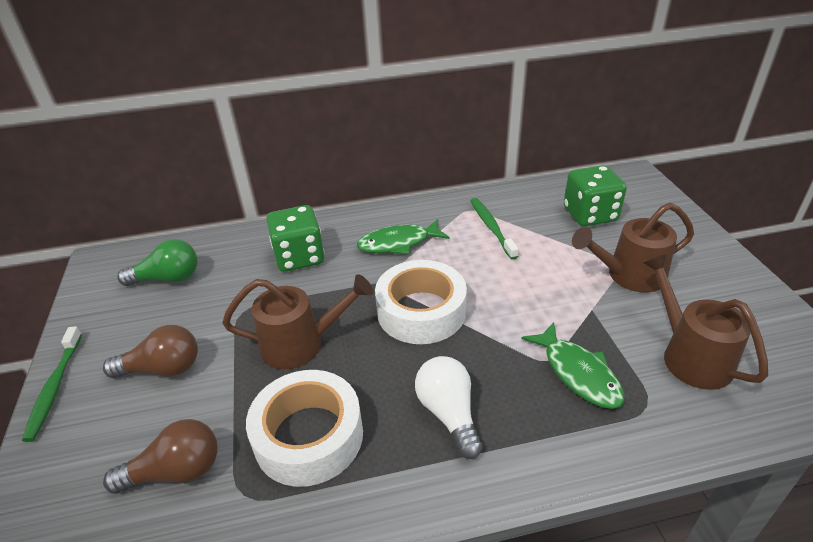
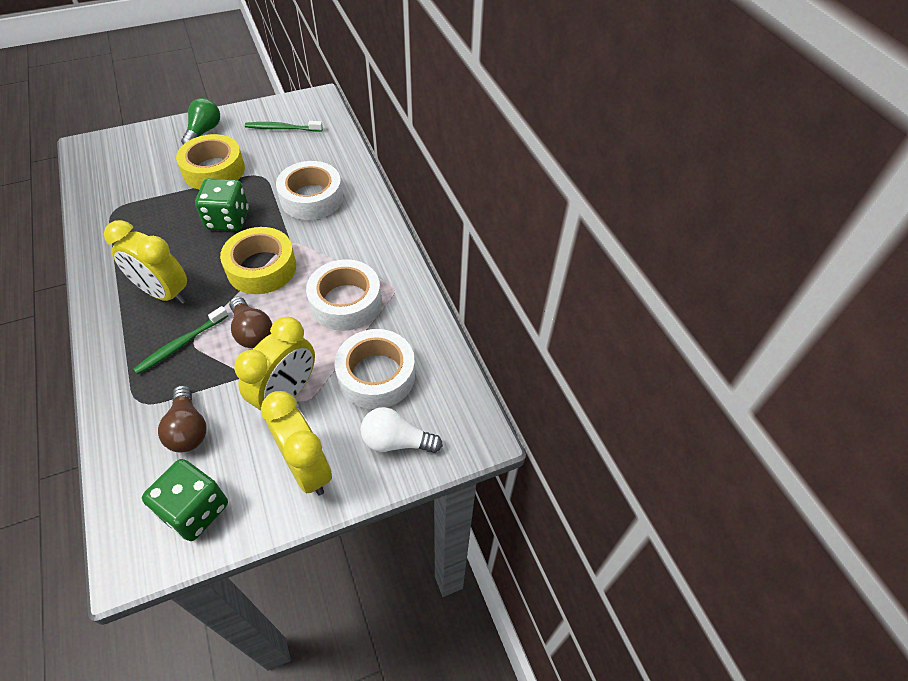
brown watering can: [222,274,373,369] [572,203,694,293] [643,254,768,390] = 3 -> none = 0
green fish: [357,219,449,254] [521,322,625,409] = 2 -> none = 0
white tape: [246,370,363,487] [375,260,467,344] = 2 -> [276,161,343,220] [306,259,381,331] [334,329,415,409] = 3
yellow clock: none = 0 -> [104,220,187,304] [234,317,315,411] [261,391,332,495] = 3
yellow tape: none = 0 -> [176,134,245,190] [220,227,296,294] = 2

